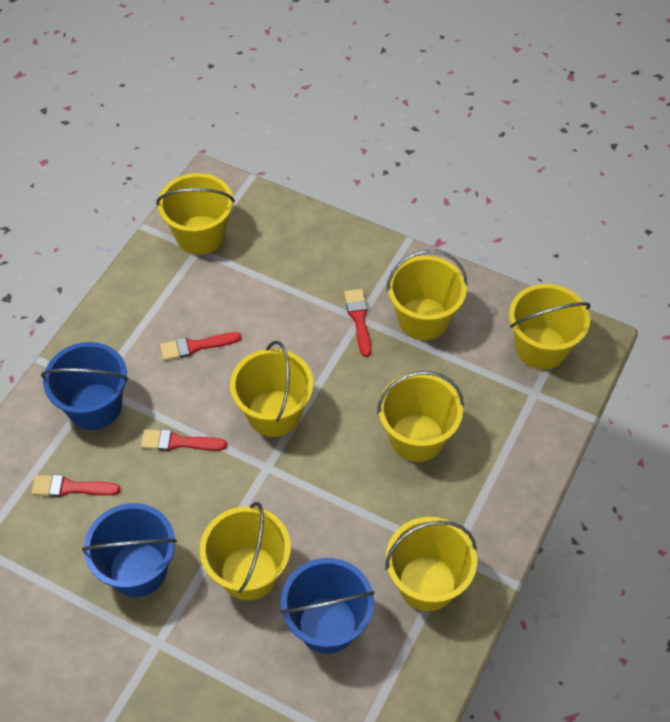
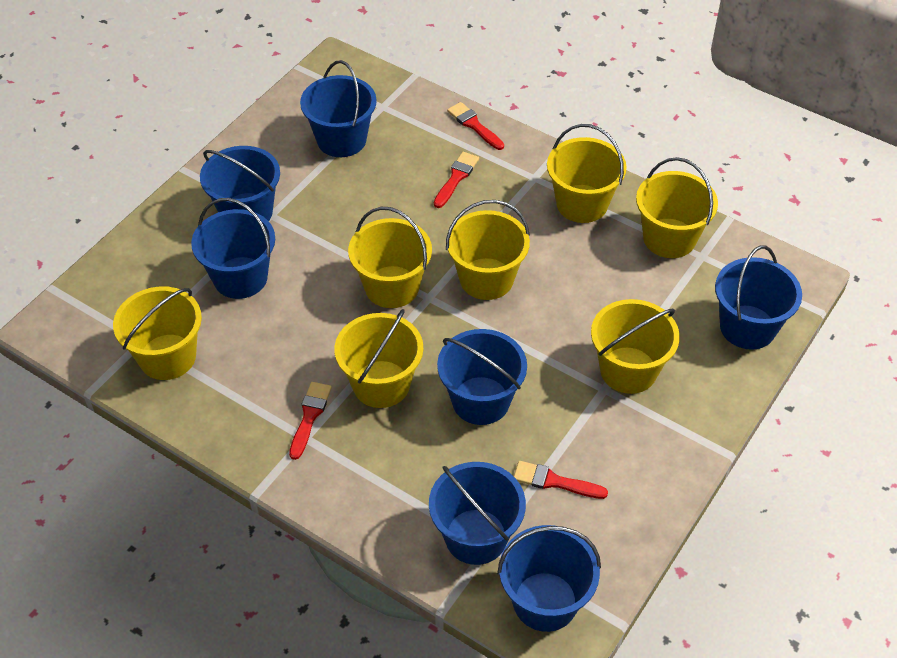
blue bucket: [41,342,128,430] [82,503,177,597] [280,558,375,654] = 3 -> [191,198,275,299] [200,146,280,221] [300,60,377,157] [429,462,526,565] [437,329,527,425] [497,525,601,632] [715,245,802,350] = 7

